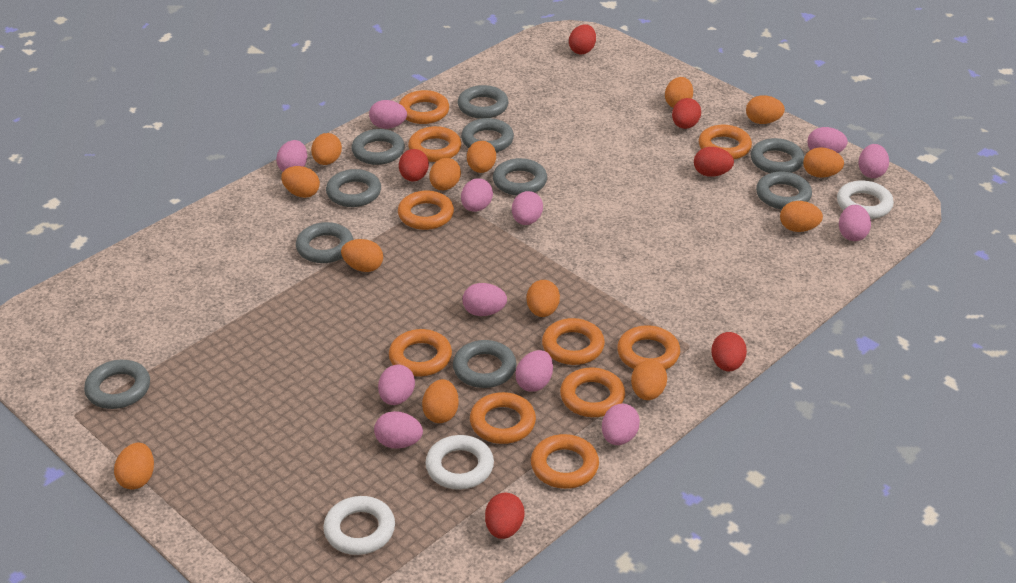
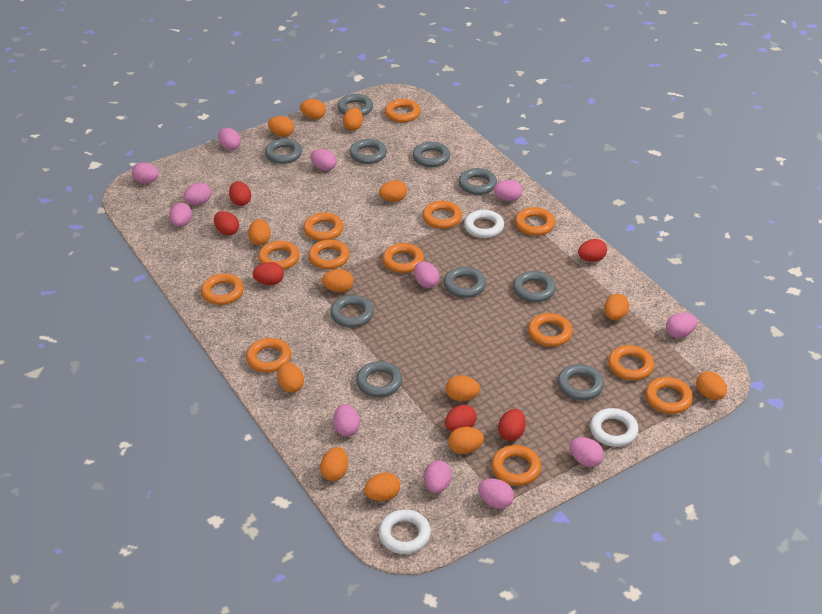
orange ring: [389,329,452,376] [398,191,454,230] [399,90,449,124] [408,126,461,162] [470,392,536,444] [531,434,599,489] [542,318,605,365] [560,368,625,417] [617,325,680,370] [699,125,752,159] = 10 -> [201,273,244,305] [246,338,291,373] [258,240,300,270] [303,212,344,241] [308,240,350,269] [382,243,424,273] [385,99,420,122] [422,201,462,229] [491,445,541,486] [515,207,555,236] [528,313,573,347] [608,345,654,380] [645,377,693,414] = 13

